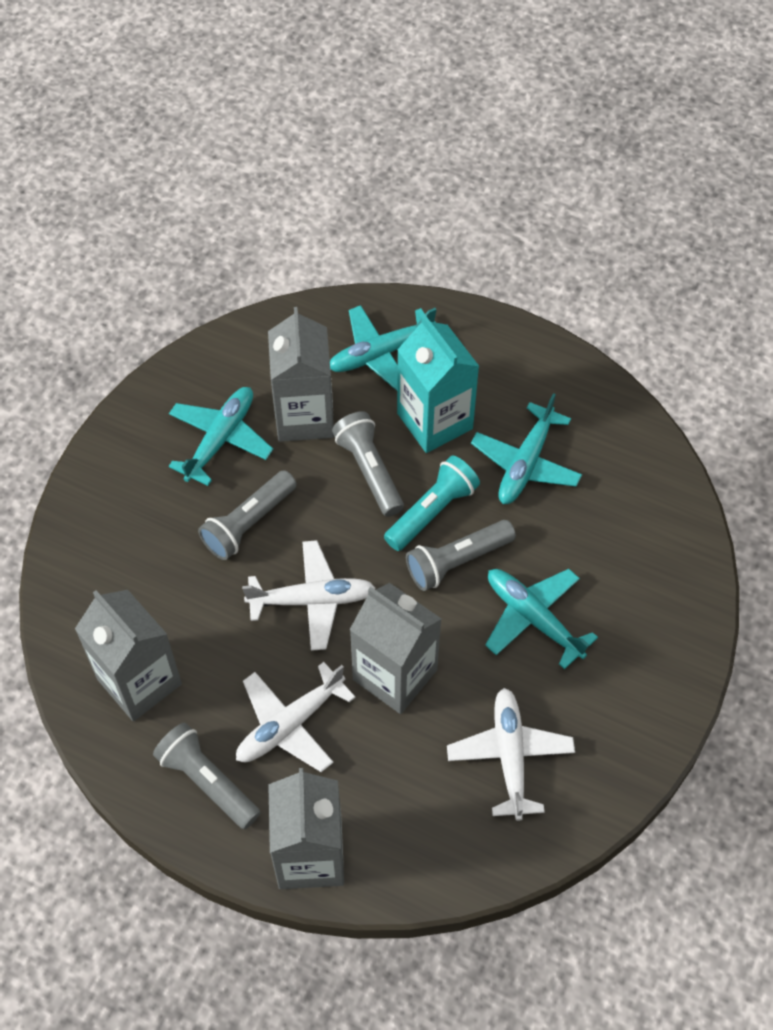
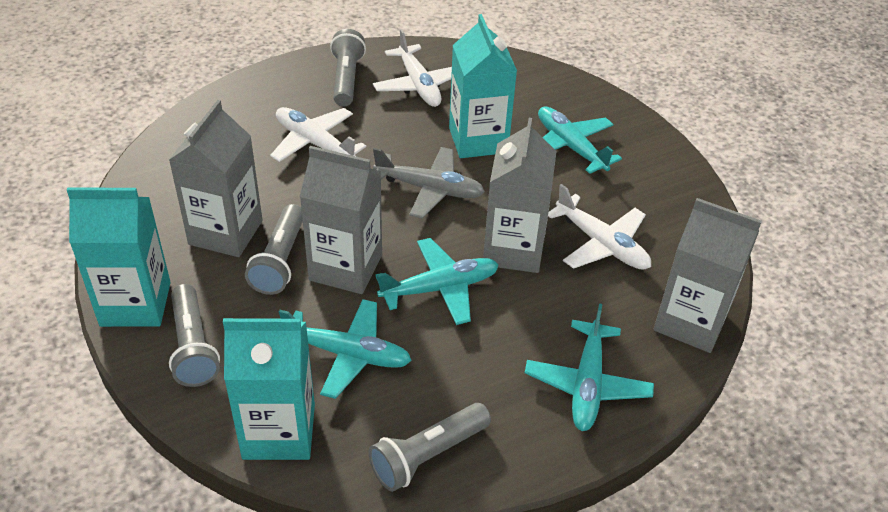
grey plane: none = 0 -> [373,147,485,219] = 1
turquoise carton: [397,314,480,453] = 1 -> [67,187,171,327] [223,318,315,460] [449,14,517,158] = 3
turquoise flashlight: [384,455,480,551] = 1 -> none = 0

